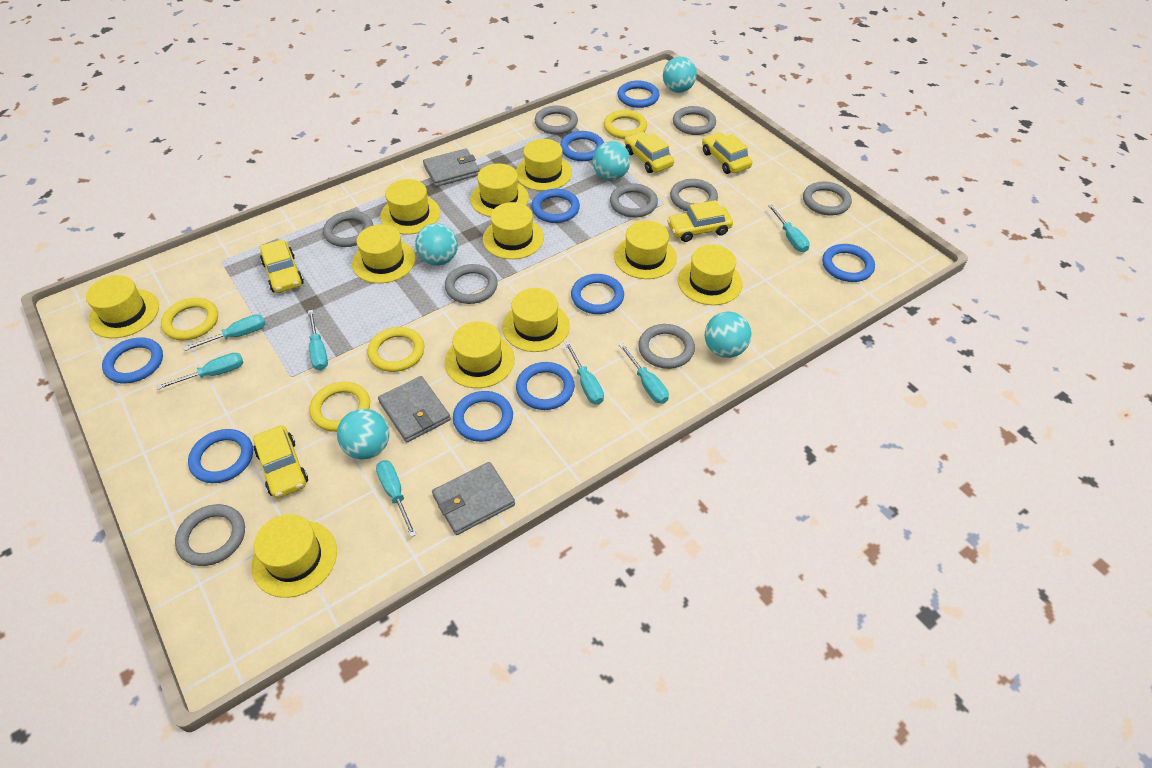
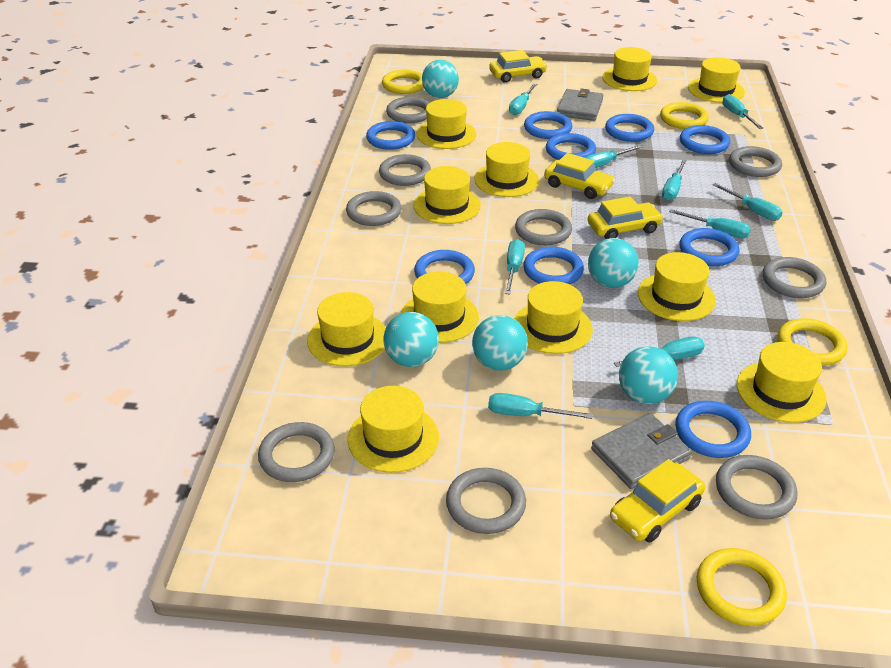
grey wallet: [378,376,451,443] [423,148,480,187] [432,462,515,535] = 3 -> [557,89,604,121] [591,413,692,489] = 2
turquoise screwdriver: [157,353,243,389] [183,314,265,351] [308,310,328,370] [376,460,417,537] [565,341,604,404] [619,343,669,404] [768,204,810,252] = 7 -> [488,393,593,419] [505,239,525,294] [509,83,537,115] [584,145,642,168] [614,337,705,367] [662,159,687,201] [669,209,751,238] [713,183,783,221] [722,94,764,129] = 9
yellow car: [253,425,308,498] [260,239,304,293] [625,132,674,173] [667,200,733,242] [702,132,752,174] = 5 -> [489,50,548,83] [544,153,615,199] [588,197,663,239] [610,459,705,543] = 4

